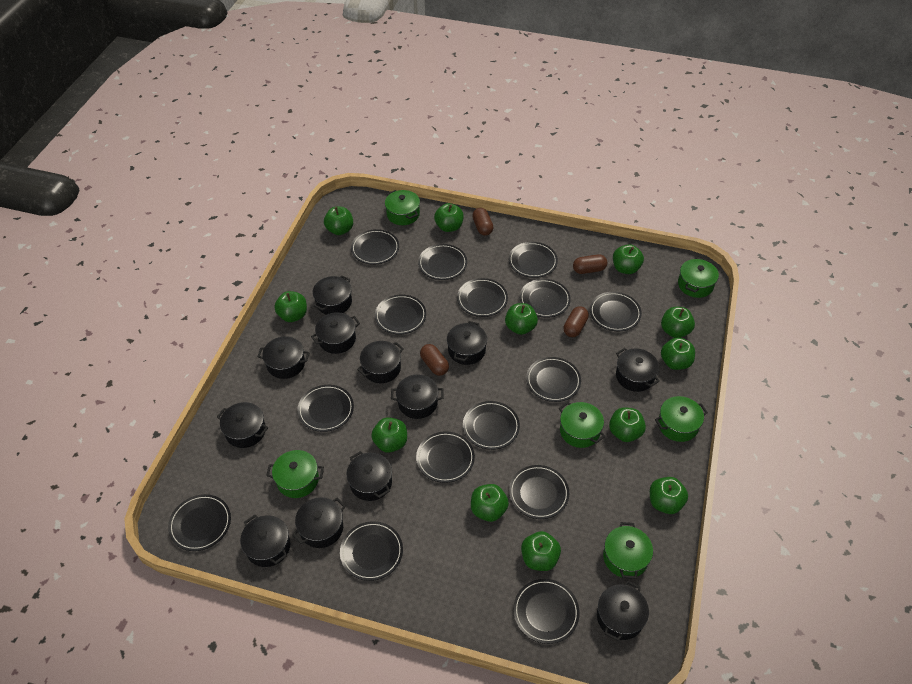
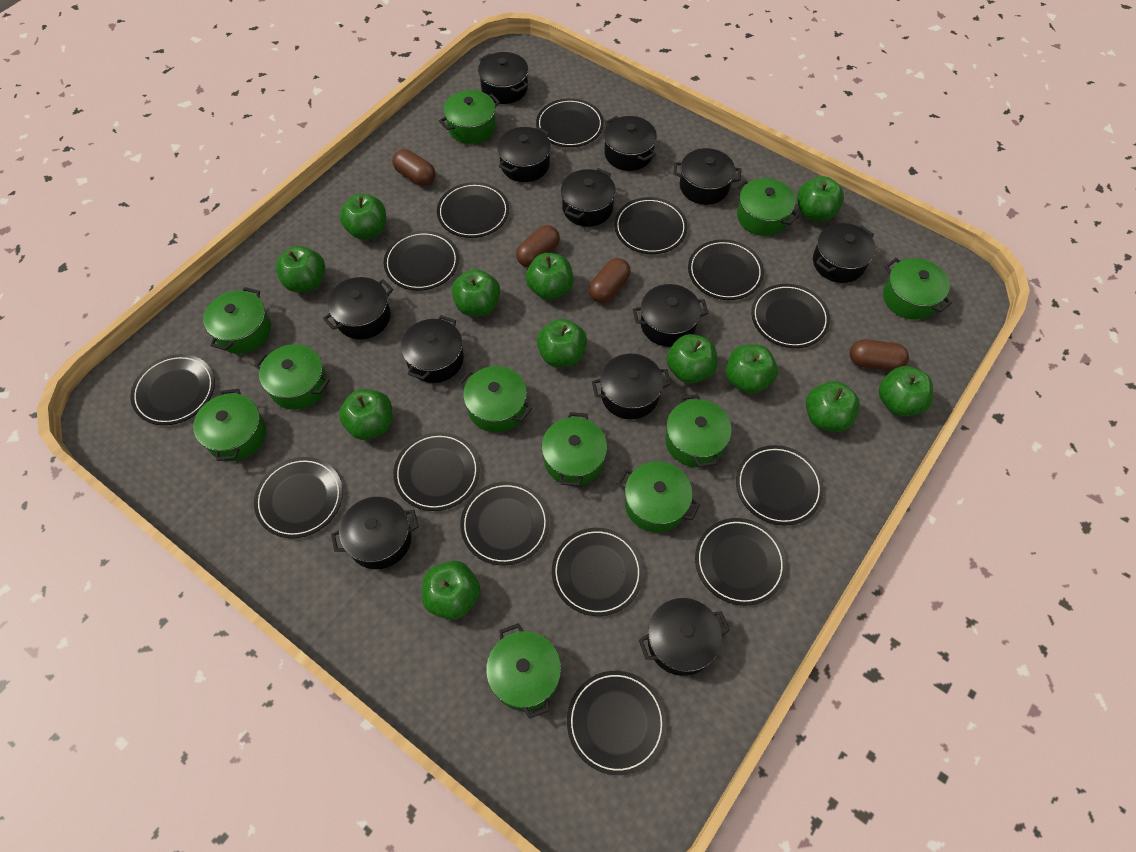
black plate: [168,494,231,551] [297,385,354,432] [340,521,403,581] [351,229,399,265] [375,295,426,334] [416,431,475,483] [418,244,467,280] [457,278,508,317] [463,401,520,450] [509,242,558,278] [509,465,569,519] [513,579,580,644] [520,279,571,318] [526,357,581,402] [590,292,642,332] = 15 -> [131,354,215,425] [254,457,343,538] [384,231,459,291] [393,432,480,511] [437,182,509,238] [460,482,549,565] [536,98,604,147] [552,528,643,616] [567,671,667,775] [614,197,688,254] [688,239,764,300] [695,518,787,606] [736,445,824,525] [751,284,830,348] = 14
green pot: [266,450,324,498] [385,190,420,225] [559,402,605,448] [603,522,653,579] [655,396,708,442] [678,258,719,298] = 6 -> [193,389,266,461] [203,287,271,354] [255,344,330,410] [439,90,500,144] [459,366,532,433] [486,623,561,719] [541,412,607,487] [617,462,700,532] [665,394,732,467] [735,178,799,236] [883,258,952,320] = 11

